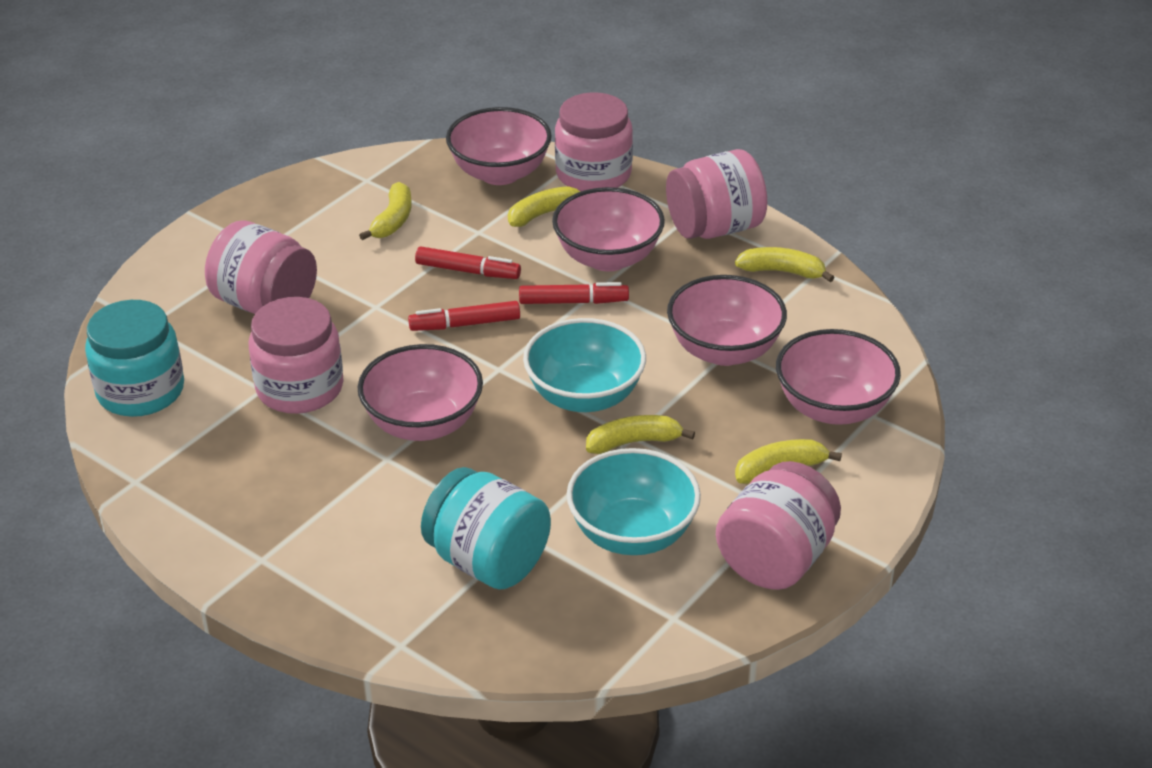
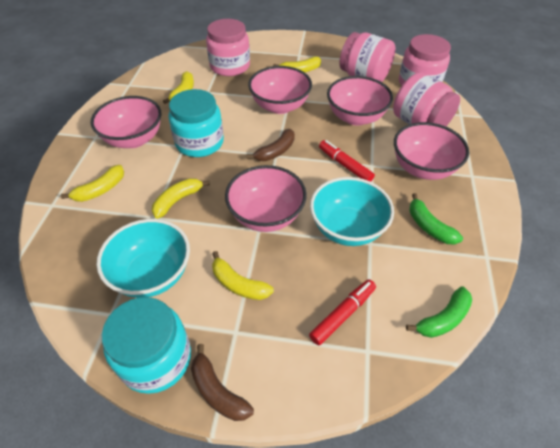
brown banana: none = 0 -> [191,344,254,421] [246,129,295,161] = 2
green banana: none = 0 -> [406,286,472,338] [409,193,463,244] = 2
pink jar: [205,220,317,314] [249,297,344,414] [555,92,633,192] [666,149,767,239] [716,461,841,590] = 5 -> [206,19,250,76] [339,32,396,82] [393,72,460,126] [399,34,451,86] = 4
red marker: [408,301,520,331] [415,247,521,279] [519,282,629,304] = 3 -> [309,280,376,345] [319,140,375,182] = 2

